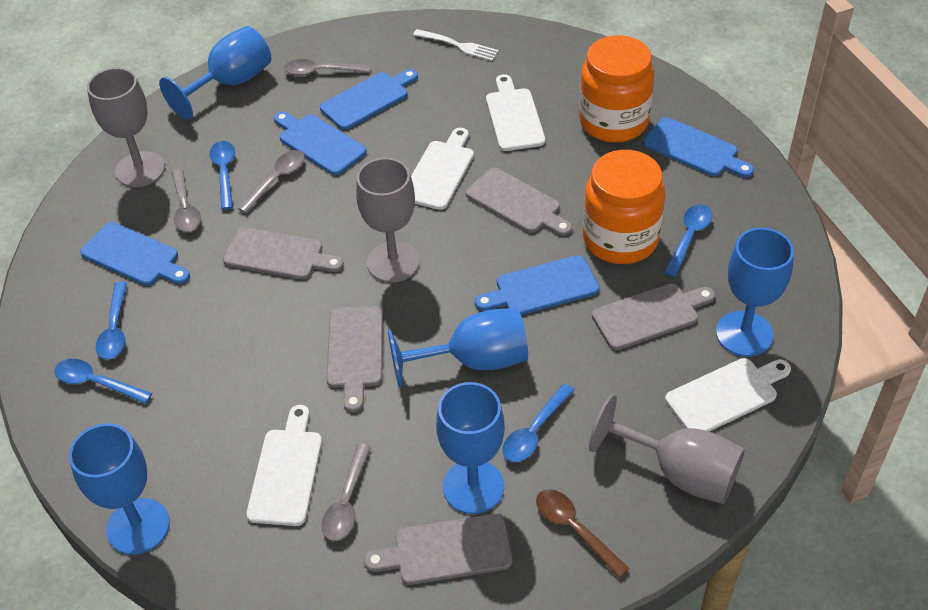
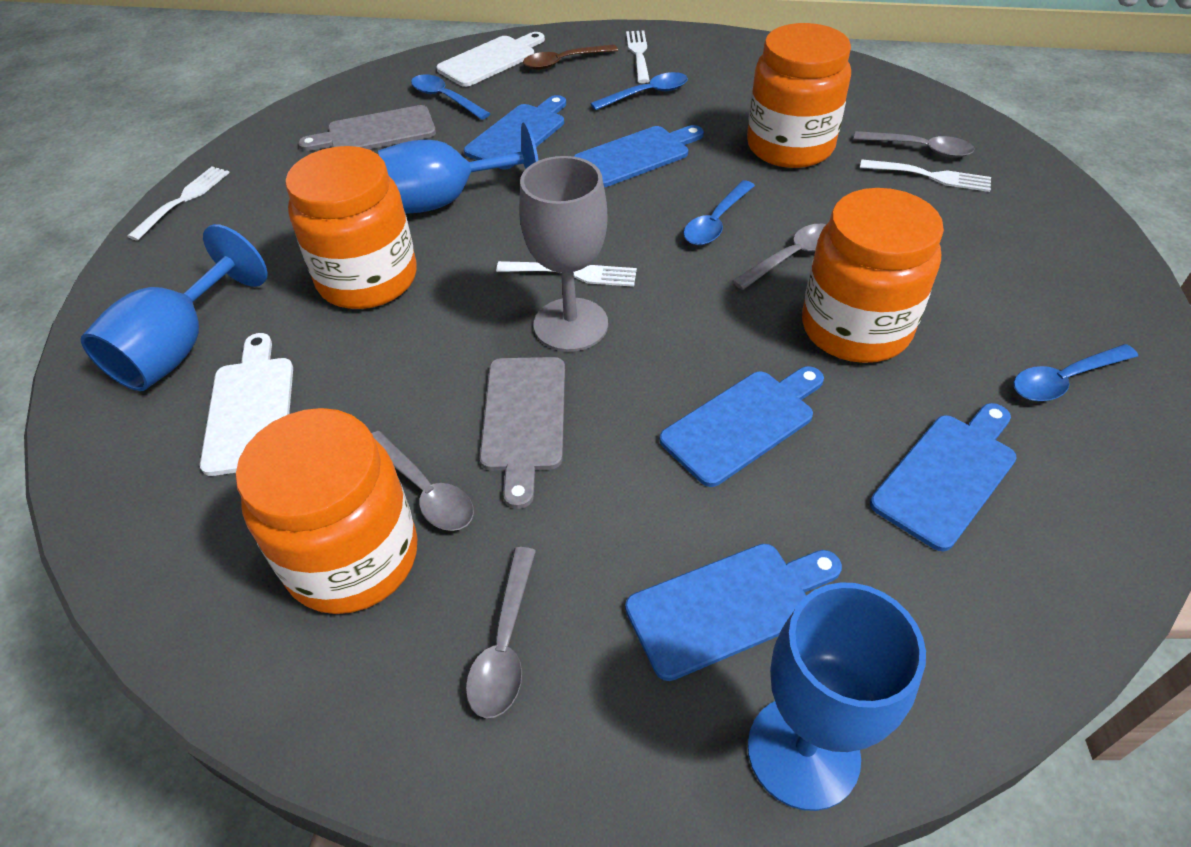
blue goblet: [69,423,170,555] [159,26,271,120] [388,308,528,387] [436,382,505,514] [716,228,794,357] = 5 -> [80,224,268,391] [378,122,539,214] [748,582,926,811] = 3
blue spoon: [54,359,152,404] [96,281,127,360] [210,141,235,210] [502,383,574,462] [664,204,712,277] = 5 -> [411,74,491,120] [590,72,688,110] [683,180,755,245] [1013,344,1138,401] = 4
grey cutting board: [223,227,344,280] [327,306,383,412] [364,513,512,585] [466,168,572,236] [592,283,715,350] = 5 -> [298,105,436,151] [480,357,565,509] = 2
grey goblet: [87,68,165,187] [356,158,420,283] [589,394,745,504] = 3 -> [519,156,608,352] = 1
orange jar: [579,35,654,142] [583,150,665,264] = 2 -> [235,408,418,614] [285,146,417,309] [747,23,851,168] [802,188,944,363] = 4
white cutting board: [246,405,322,526] [411,128,474,210] [486,74,545,151] [665,358,791,432] = 4 -> [200,333,293,476] [436,32,545,87] = 2
white fork: [413,29,499,61] = 1 -> [127,167,230,241] [496,261,637,287] [626,31,650,83] [860,159,991,192] = 4

